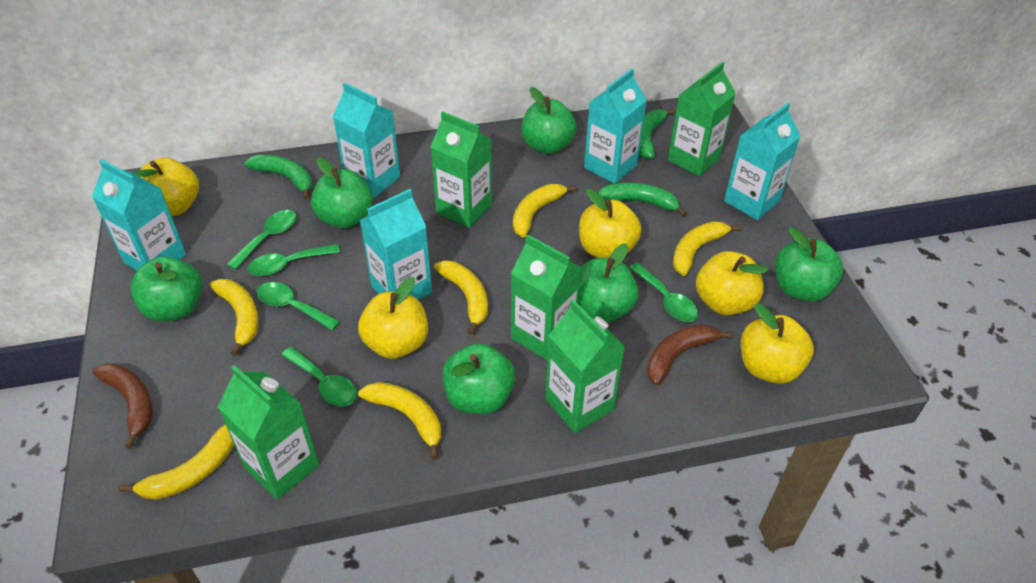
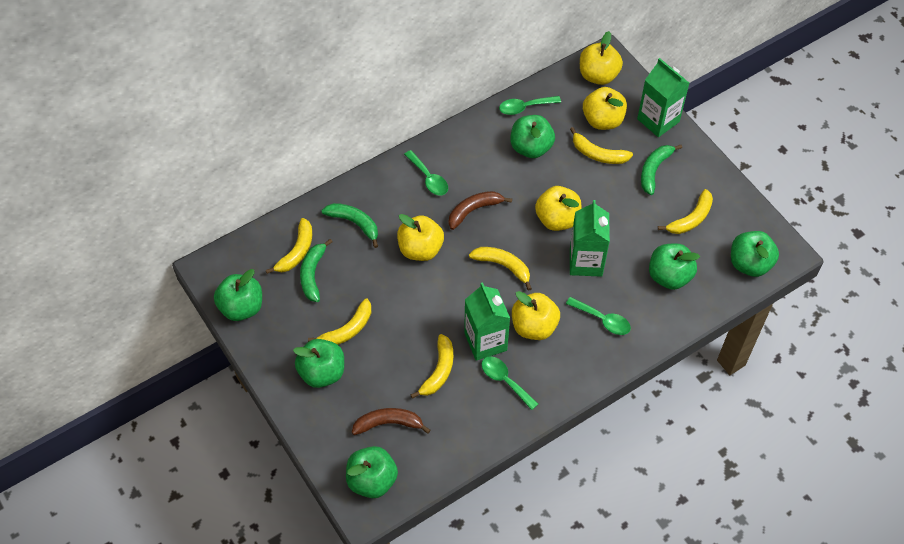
green carton: [218,365,319,500] [431,111,492,228] [511,235,582,361] [545,299,625,433] [668,62,736,176] = 5 -> [464,282,510,361] [570,200,610,277] [637,58,689,137] = 3
green spoon: [227,210,297,270] [248,244,340,276] [257,282,340,330] [281,347,357,406] [629,262,698,322] = 5 -> [404,150,448,195] [481,356,538,410] [499,96,561,115] [566,297,631,335] = 4
turquoise carton: [92,159,186,271] [333,82,400,198] [360,189,432,300] [584,68,647,184] [724,103,801,220] = 5 -> none = 0

